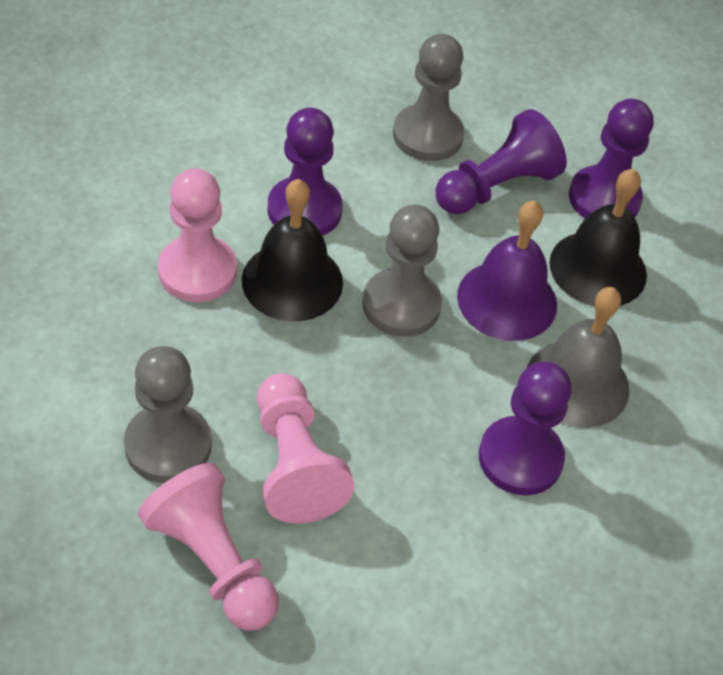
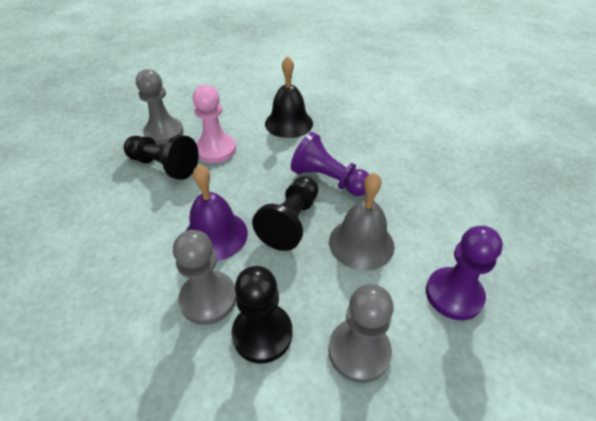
black bell: [242,179,343,322] [549,169,647,306] = 2 -> [265,56,313,138] = 1
black pawn: none = 0 -> [124,135,199,180] [232,266,292,364] [252,176,318,251] = 3
pink pawn: [138,463,279,631] [158,168,237,302] [257,373,354,524] = 3 -> [193,85,236,163] = 1
purple pawn: [268,108,343,236] [435,109,567,214] [479,362,572,495] [569,99,653,219] = 4 -> [291,132,369,196] [426,226,503,320] = 2

